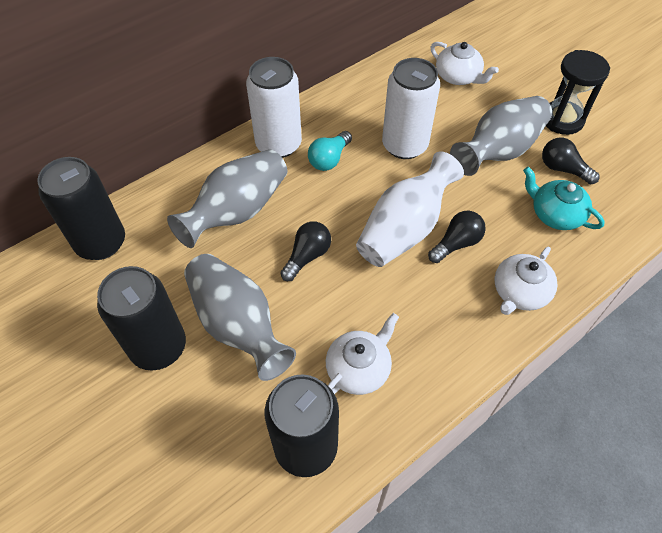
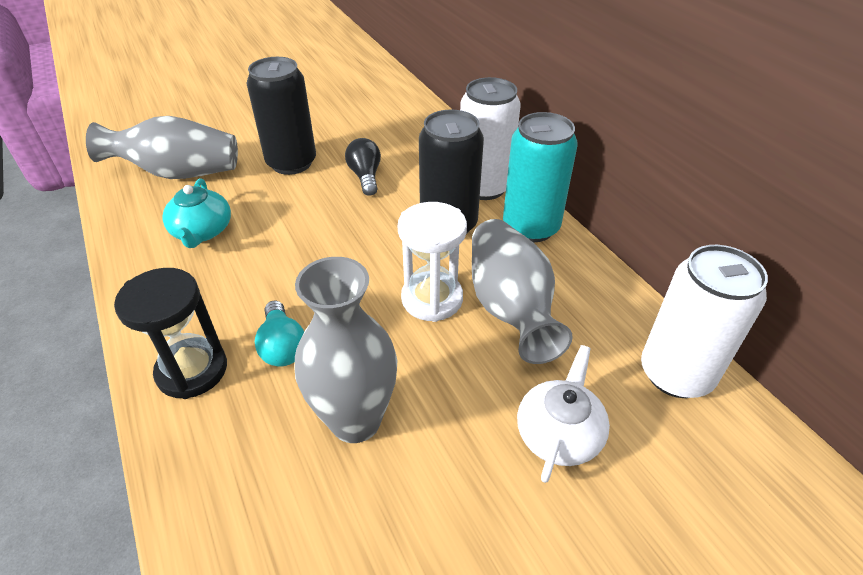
black can: [37,157,125,260] [97,266,186,371] [265,375,339,477] = 3 -> [246,57,316,175] [419,109,484,234] = 2
black light bulb: [280,221,331,281] [428,211,486,263] [542,138,599,185] = 3 -> [345,138,381,196] = 1
turquoise can: none = 0 -> [503,112,578,242] = 1
white hourglass: none = 0 -> [398,202,467,322] = 1
white teapot: [326,313,399,395] [430,42,499,85] [495,247,558,315] = 3 -> [517,345,610,483] = 1
white vase: [356,151,464,267] = 1 -> none = 0

